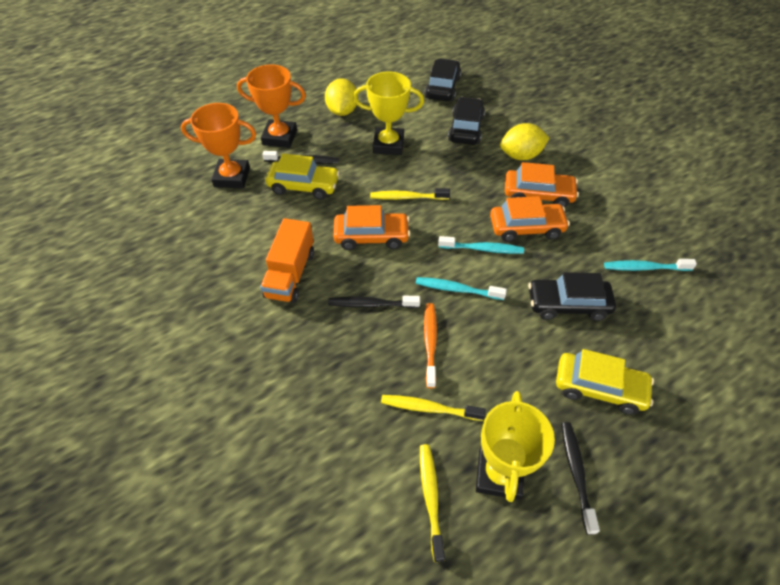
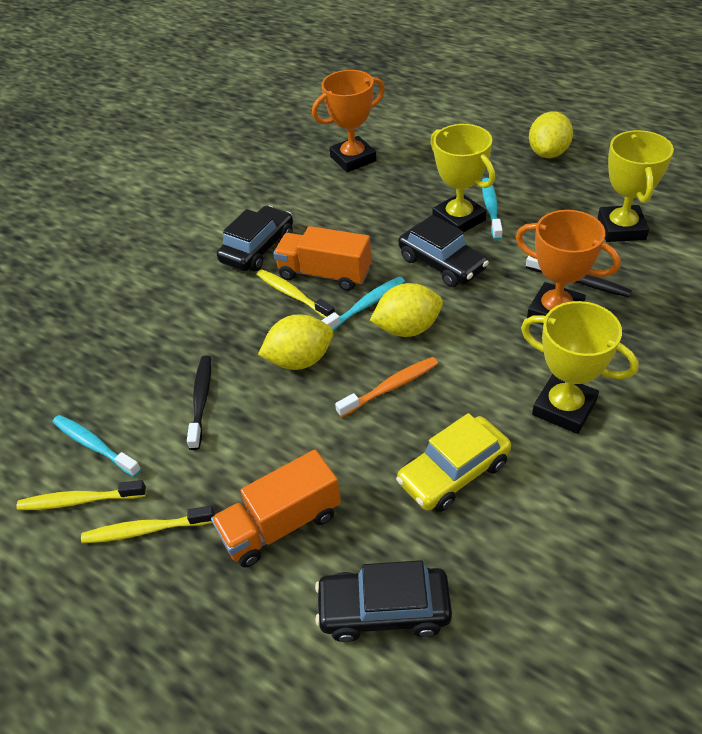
black toothbrush: [262,151,339,164] [328,296,420,308] [561,422,600,535] = 3 -> [187,356,211,450] [526,256,632,297] = 2
orange car: [333,205,410,250] [490,196,570,242] [505,162,579,207] = 3 -> none = 0
orange truck: [260,218,314,303] = 1 -> [211,449,341,568] [273,226,371,291] = 2
yellow car: [266,153,340,200] [556,349,654,415] = 2 -> [396,413,511,512] = 1
yellow lemon: [325,78,358,116] [500,123,549,160] = 2 -> [258,314,333,370] [370,283,443,337] [529,111,573,158] = 3
yellow trophy: [353,72,424,155] [476,391,555,502] = 2 -> [430,124,495,232] [521,301,639,434] [598,130,674,242] = 3

